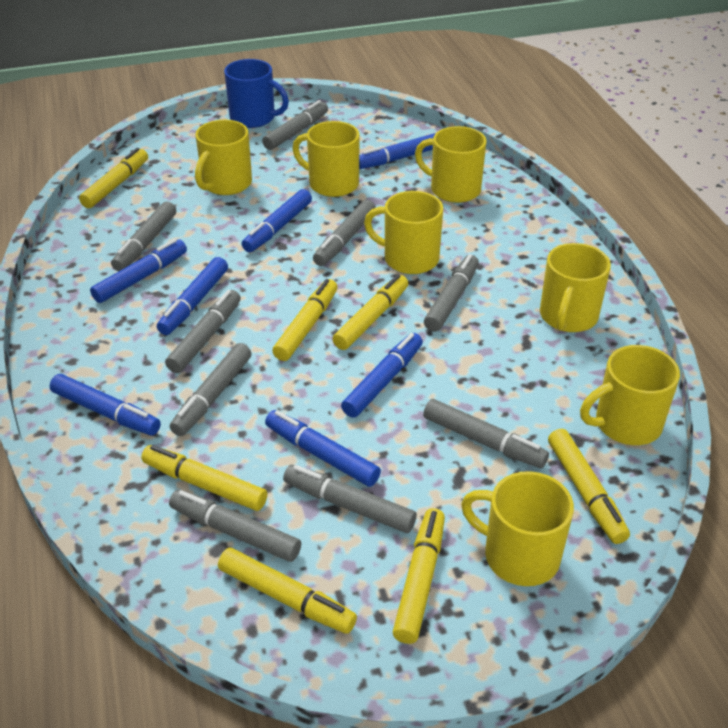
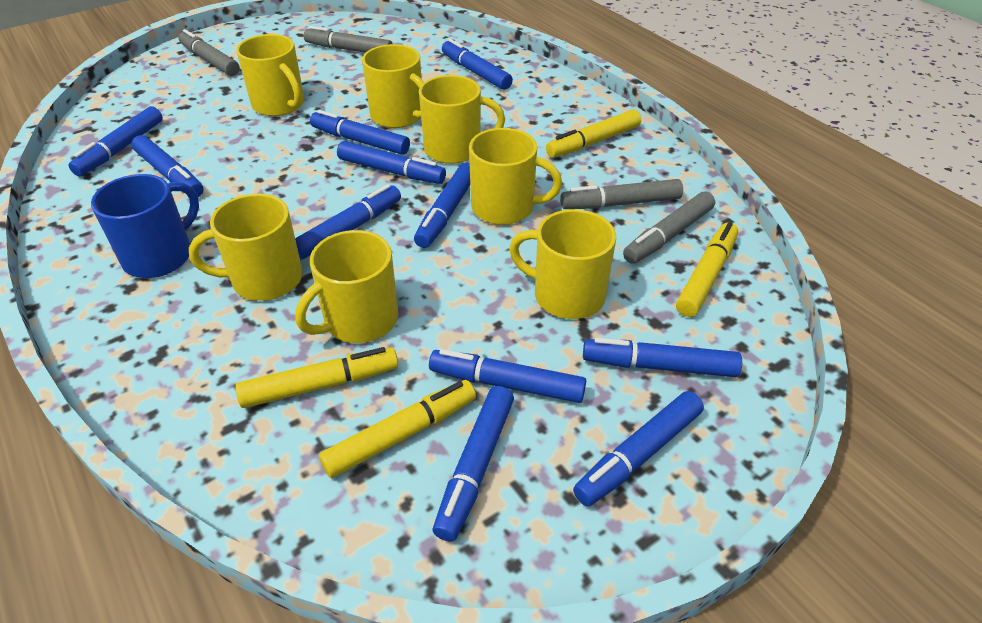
blue marker: [50,374,161,436] [90,239,187,303] [157,257,228,335] [242,189,312,252] [265,410,381,487] [341,333,423,418] [359,133,436,169] = 7 -> [68,106,163,176] [132,135,204,197] [295,184,401,259] [310,110,410,155] [337,141,446,184] [414,163,470,248] [429,349,586,403] [433,386,514,542] [442,39,513,90] [573,391,704,506] [583,338,742,377] = 11
grey marker: [111,202,176,271] [165,290,241,373] [169,490,301,562] [170,343,251,436] [262,100,328,150] [283,465,417,533] [313,200,376,266] [423,399,549,468] [424,254,479,332] = 9 -> [178,29,240,76] [304,26,392,53] [560,179,683,209] [623,191,715,264] = 4
yellow marker: [79,148,148,208] [141,445,267,511] [218,548,357,634] [272,279,338,361] [333,274,408,350] [393,508,445,644] [548,429,630,544] = 7 -> [236,347,398,408] [319,380,476,478] [546,109,641,158] [676,222,738,317] = 4

